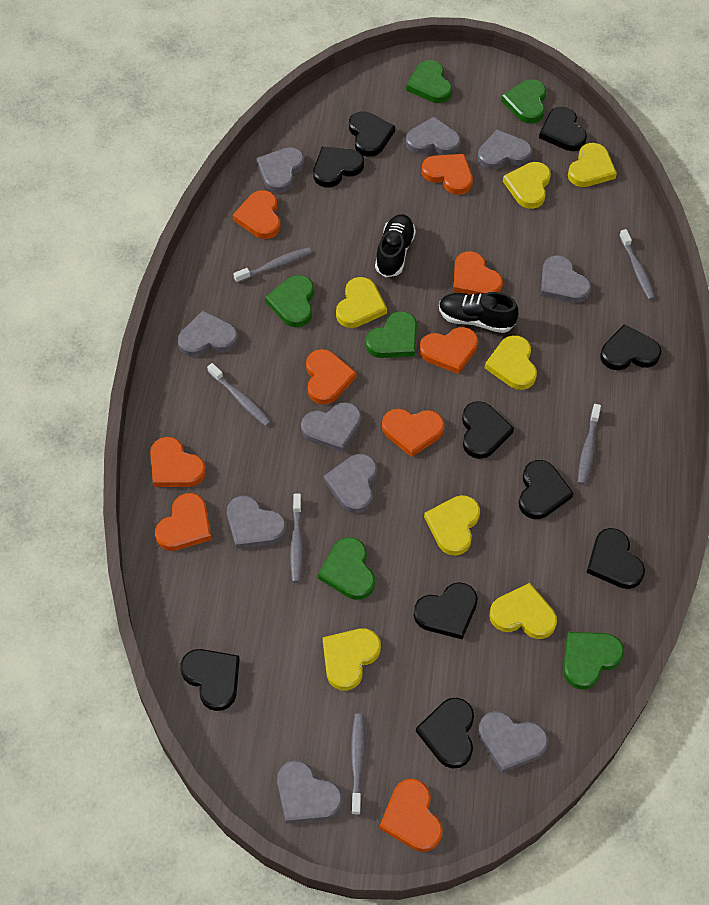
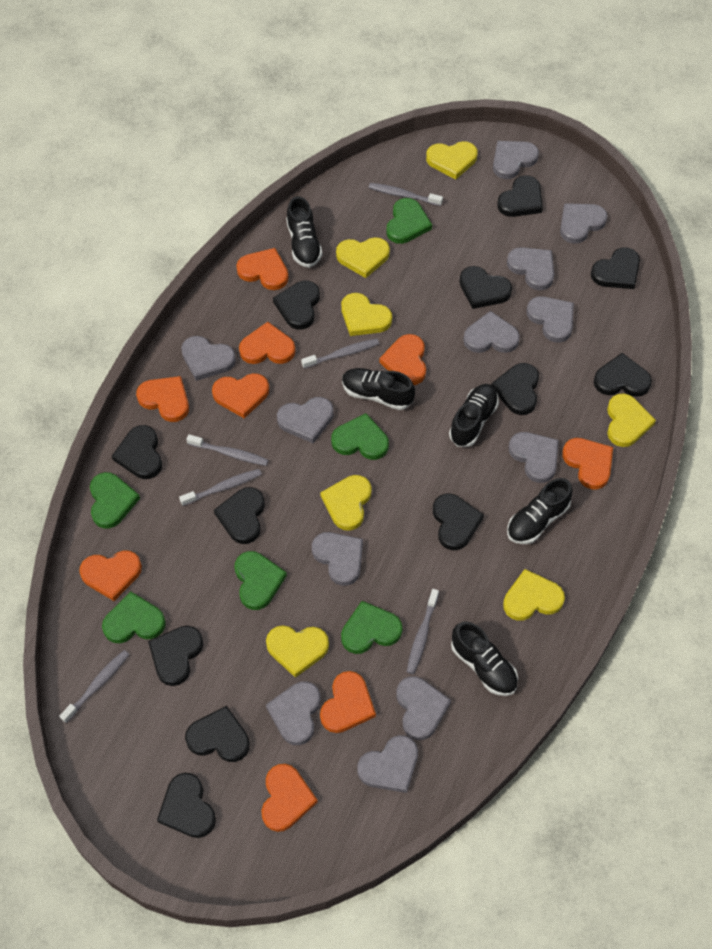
black heart: [181,649,240,711] [313,147,364,187] [349,111,395,157] [414,582,478,639] [416,698,474,769] [462,401,514,459] [519,460,574,519] [539,107,587,151] [586,528,645,589] [601,324,661,370] = 10 -> [112,425,162,479] [148,626,203,686] [157,773,216,838] [185,706,250,762] [214,487,265,544] [273,281,320,329] [433,494,484,550] [459,266,512,309] [491,363,539,415] [497,175,543,217] [591,247,640,289] [594,353,652,397] = 12
black shoe: [375,214,416,277] [439,292,518,333] = 2 -> [286,196,322,268] [342,368,415,410] [449,384,499,447] [451,621,518,696] [507,478,573,544] = 5
grey heart: [178,311,238,357] [227,496,286,549] [257,147,305,193] [277,760,342,824] [301,402,362,453] [323,454,377,513] [406,117,461,155] [478,130,532,170] [478,711,548,773] [541,255,591,303] = 10 -> [181,336,236,381] [266,681,321,745] [277,397,334,443] [312,532,363,586] [357,735,418,793] [396,676,451,740] [463,311,520,353] [493,141,539,179] [507,247,554,290] [509,432,559,483] [526,296,574,342] [560,203,608,244] = 12

